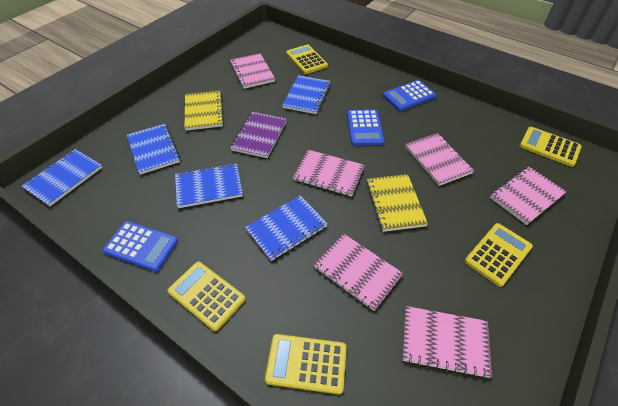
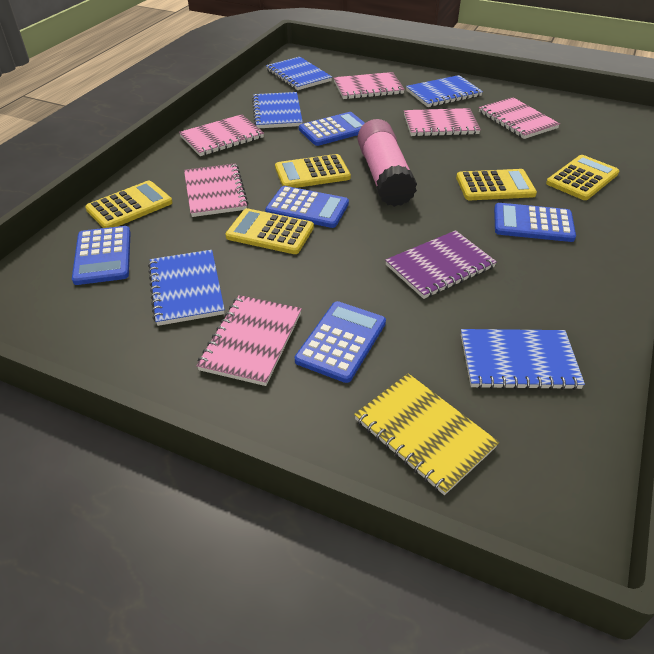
blue calculator: [103,221,178,272] [347,109,384,146] [383,80,436,111] = 3 -> [72,226,131,285] [265,186,349,228] [295,301,386,383] [299,112,365,146] [494,203,576,242] = 5
pink glue stick: none = 0 -> [358,119,417,207] = 1
yellow notebook: [185,90,224,131] [366,174,428,232] = 2 -> [354,373,499,495] = 1

